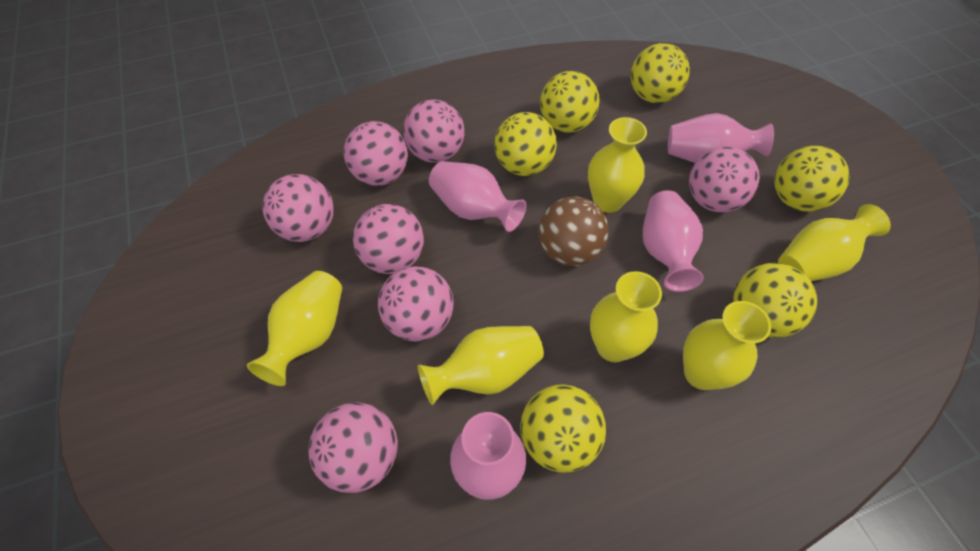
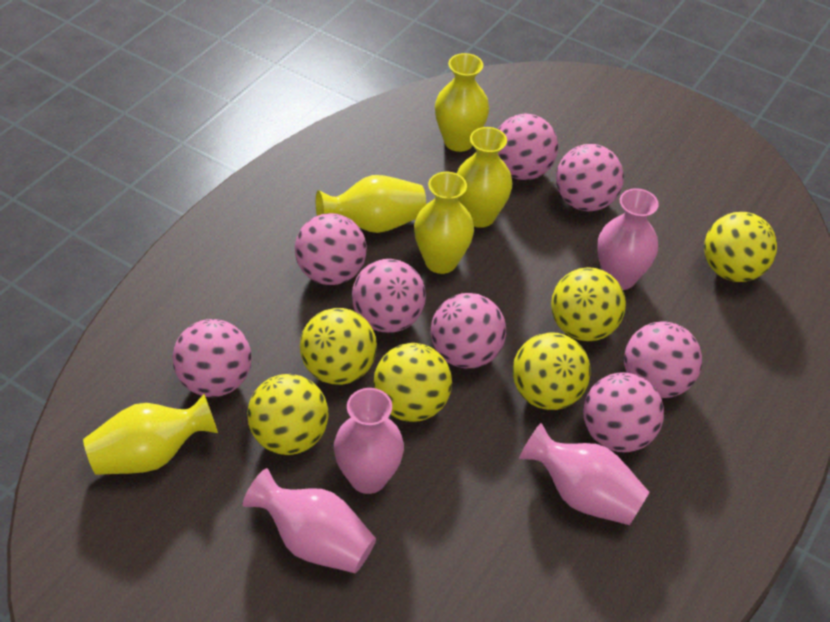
brown ball: [539,196,609,266] = 1 -> none = 0
pink ball: [263,174,334,242] [309,402,398,493] [344,121,408,186] [353,204,424,274] [378,266,454,341] [403,99,465,163] [689,146,760,213] = 7 -> [172,319,252,397] [295,213,367,285] [352,259,426,333] [431,293,506,368] [498,114,558,180] [556,144,624,211] [583,372,664,452] [624,321,702,398] = 8
yellow vase: [247,271,342,386] [418,326,544,405] [588,117,647,213] [590,271,662,362] [683,301,771,390] [778,204,891,281] = 6 -> [83,394,218,475] [316,175,426,233] [414,172,474,274] [435,53,489,152] [457,127,512,228] = 5

